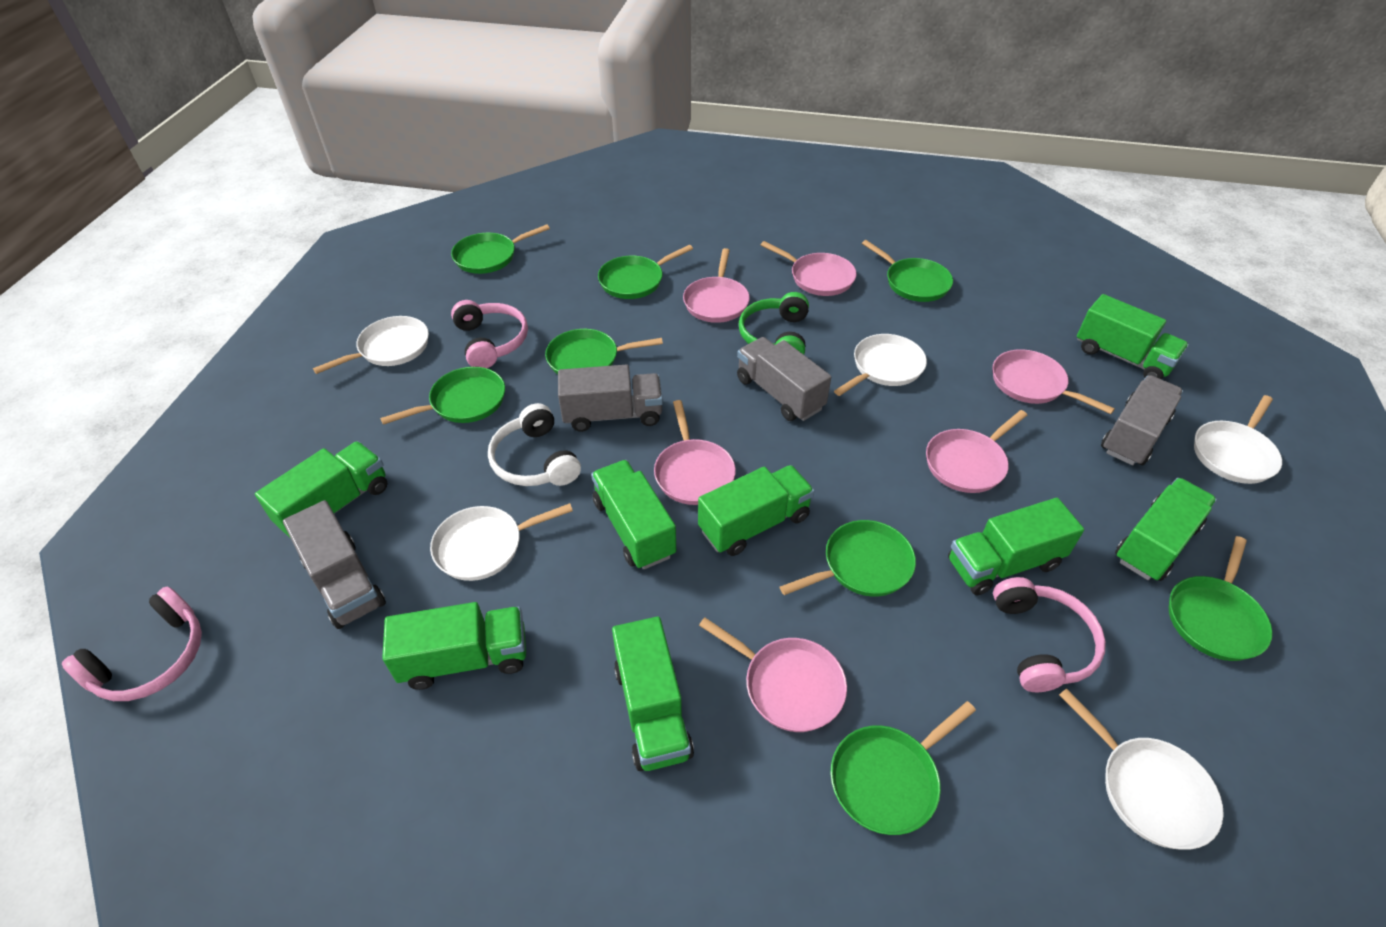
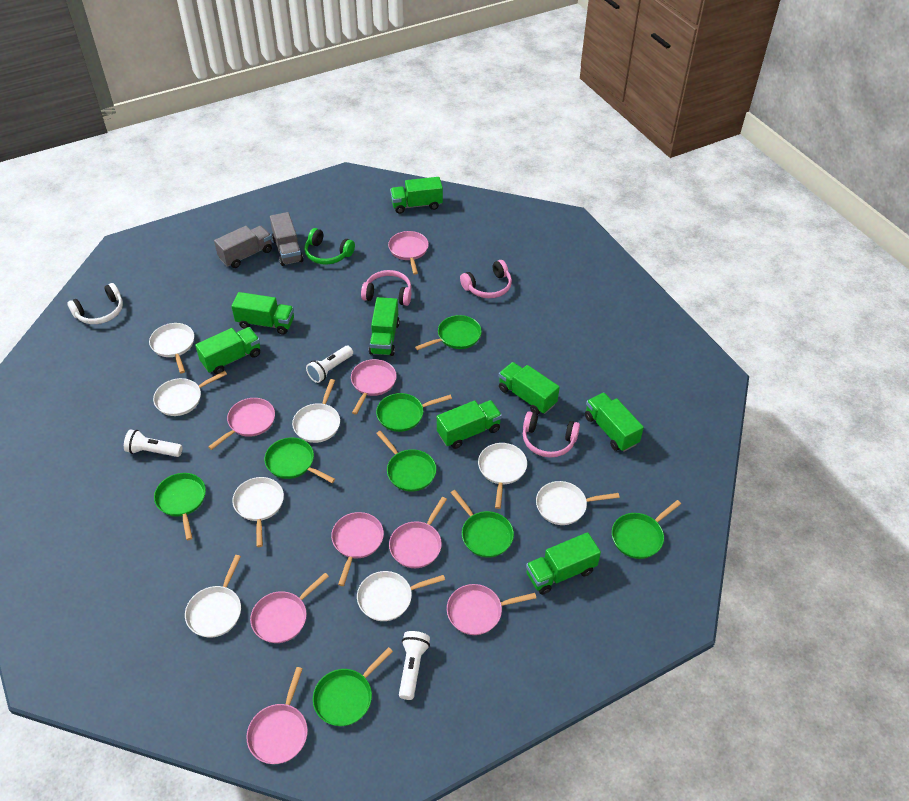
grey truck: [283,500,386,629] [558,364,663,432] [737,337,831,421] [1101,375,1183,465] = 4 -> [214,226,272,268] [270,212,303,266] = 2
pink pan: [654,400,736,505] [683,248,750,323] [699,618,847,732] [761,241,857,296] [926,410,1027,493] [992,349,1115,414] = 6 -> [208,398,275,450] [246,667,308,764] [250,573,329,643] [331,512,384,586] [351,359,397,415] [388,231,429,275] [389,497,447,568] [447,584,536,635] = 8
white flashlight: none = 0 -> [124,429,183,457] [306,346,353,383] [399,631,430,700] = 3
white pan: [313,316,429,374] [430,503,573,581] [834,334,927,396] [1059,688,1224,850] [1194,395,1282,484] = 5 -> [149,323,194,373] [153,371,227,416] [185,555,241,638] [232,477,284,547] [292,379,340,443] [357,571,445,621] [478,443,527,509] [536,481,620,525] = 8

